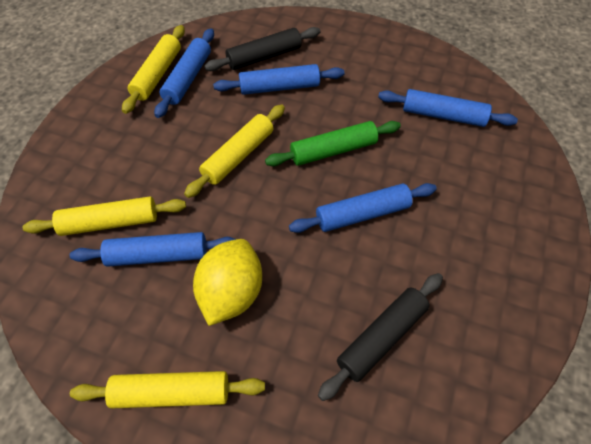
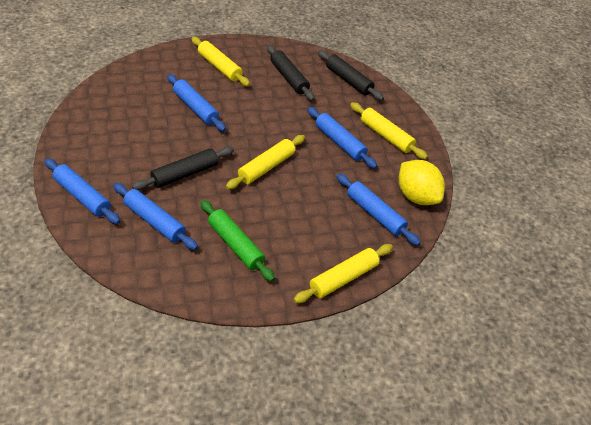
black rolling pin: [204,27,320,71] [318,273,443,401] = 2 -> [132,147,234,190] [267,45,315,101] [318,50,384,101] = 3

